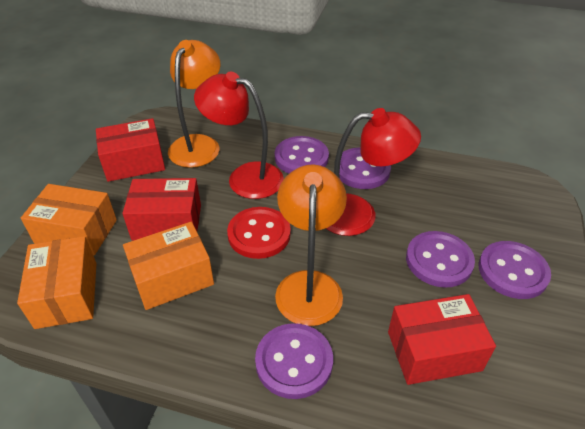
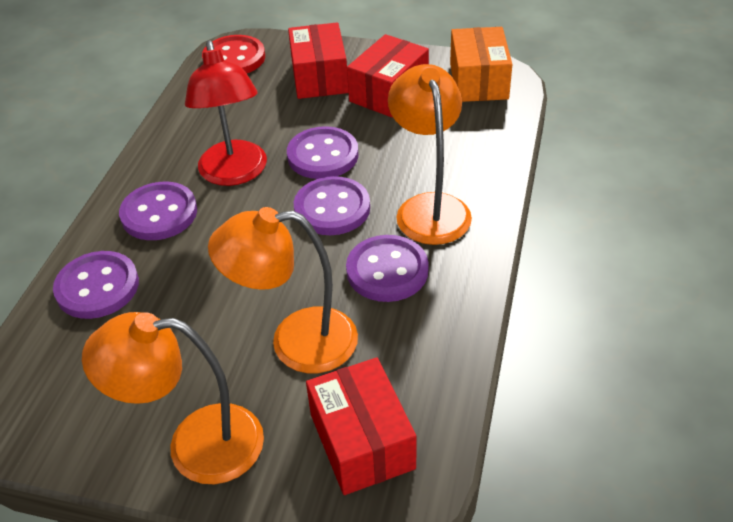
orange box: [17,236,97,329] [21,184,117,255] [123,222,214,310] = 3 -> [450,27,512,102] = 1
orange lamp: [168,40,220,168] [275,164,347,326] = 2 -> [82,312,264,484] [208,207,358,373] [388,64,472,245] = 3
red lamp: [194,72,284,199] [326,108,421,236] = 2 -> [185,40,267,186] = 1

